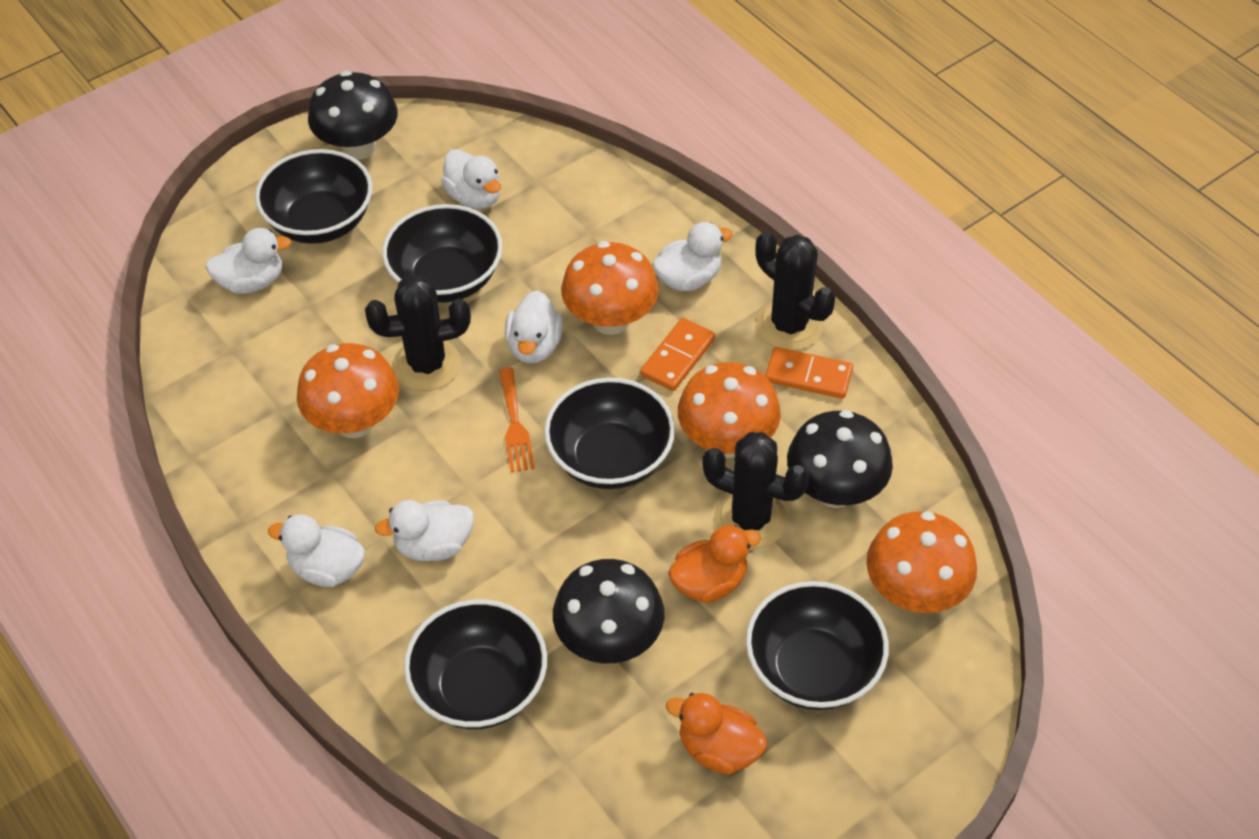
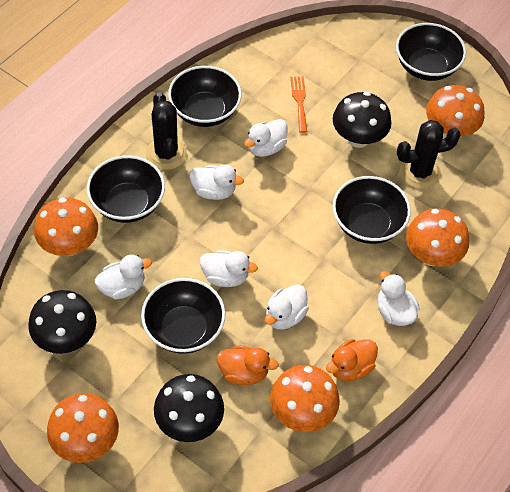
black cactus: [365,275,471,391] [702,432,809,549] [755,231,836,351] = 3 -> [146,92,187,170] [397,120,461,189] = 2
orange domino: [640,318,715,391] [765,347,853,399] = 2 -> none = 0
orange mushroom: [297,343,399,438] [561,241,659,335] [678,362,781,458] [866,511,977,613] = 4 -> [34,198,98,256] [47,393,119,463] [270,365,340,432] [406,208,469,266] [426,85,484,138] = 5

